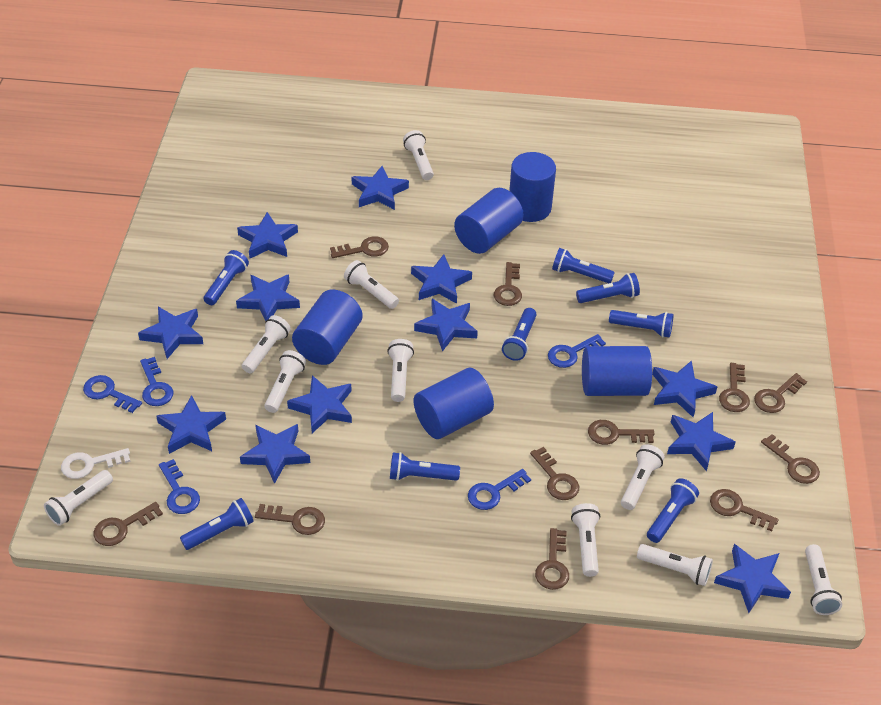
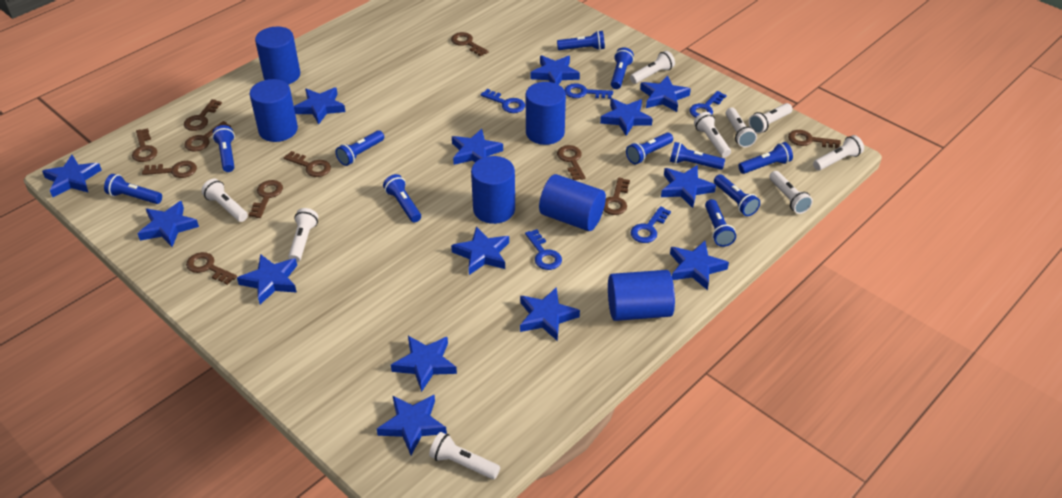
blue cylinder: [292,290,362,365] [414,368,494,439] [454,188,524,254] [509,152,556,222] [582,346,652,396] = 5 -> [249,79,298,142] [255,27,300,85] [471,156,515,224] [526,82,566,145] [539,174,606,231] [608,270,675,321] = 6
blue flashlight: [180,498,254,550] [204,250,249,305] [390,452,460,481] [502,308,537,361] [552,248,615,283] [576,273,640,303] [609,310,674,337] [647,478,699,543] = 8 -> [104,174,162,204] [212,125,235,172] [335,130,384,166] [383,174,421,222] [557,31,605,50] [611,47,634,89] [626,132,673,164] [670,142,725,170] [705,199,736,247] [714,174,760,216] [738,142,793,174] = 11
blue star: [138,307,203,359] [156,395,226,454] [236,274,300,321] [237,212,298,258] [240,424,310,484] [287,375,352,433] [352,166,409,210] [411,254,472,304] [414,299,478,352] [652,360,717,417] [667,412,736,471] [714,544,791,613] = 12 -> [42,155,102,197] [137,201,199,247] [237,254,297,304] [294,87,345,125] [377,395,447,455] [391,336,457,392] [451,226,509,275] [452,129,503,165] [520,287,580,341] [531,55,580,85] [600,98,653,136] [640,75,691,112] [661,165,716,208] [670,241,729,290] = 14
white flashlight: [44,470,113,526] [242,315,291,373] [264,350,306,413] [344,260,399,309] [387,339,414,402] [403,130,434,180] [571,503,600,577] [621,444,665,510] [637,544,713,586] [805,544,842,615] = 10 -> [201,179,248,222] [288,208,318,262] [429,432,500,479] [630,50,675,84] [694,112,731,157] [726,108,757,147] [748,103,792,134] [769,171,813,214] [813,135,864,171] = 9
white key: [61,448,130,479] = 1 -> none = 0

